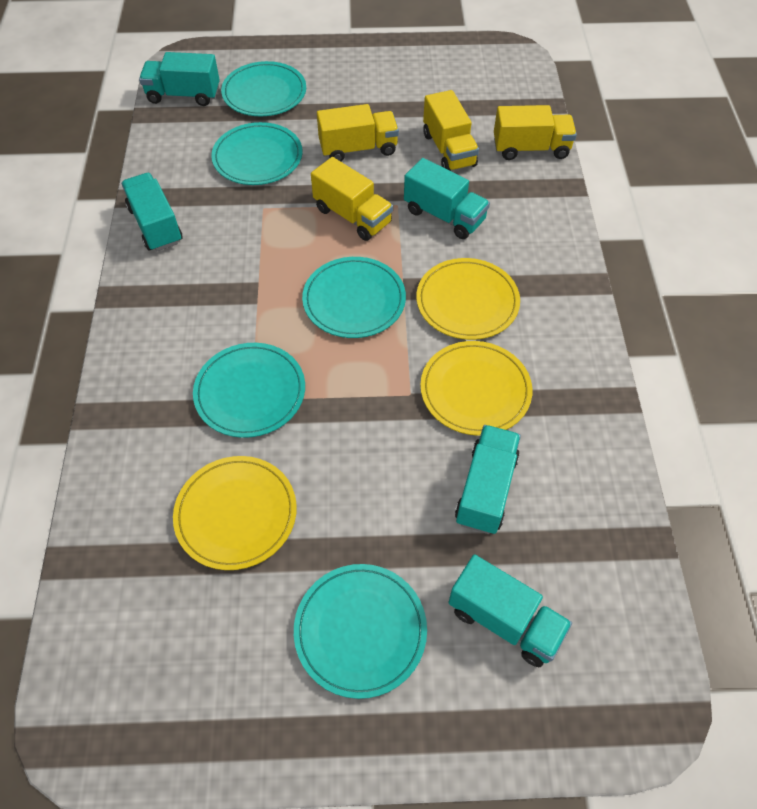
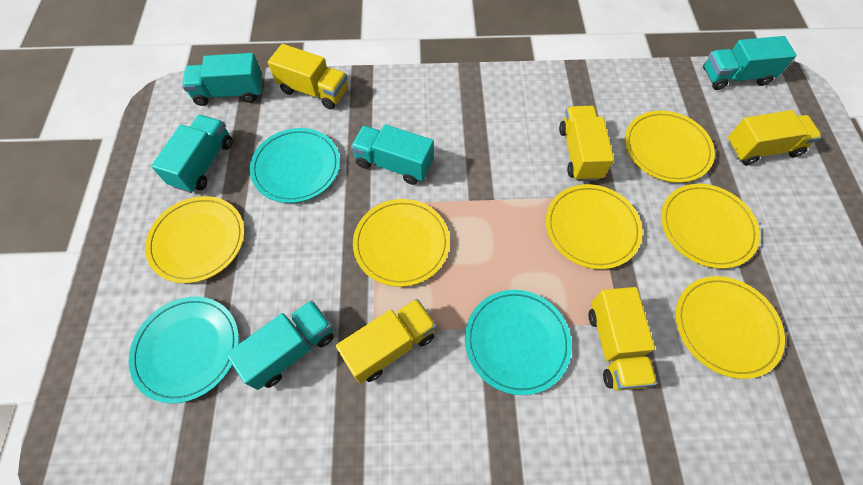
turquoise plate: [193,343,305,438] [211,122,302,185] [221,61,306,116] [294,564,427,699] [302,257,406,338] = 5 -> [129,297,239,404] [250,128,340,203] [465,290,572,395] = 3
yellow plate: [173,456,297,570] [416,258,520,340] [420,341,532,436] = 3 -> [145,196,244,283] [353,199,450,287] [546,184,643,269] [625,111,715,183] [661,184,760,269] [676,276,785,379] = 6
yellow truck: [311,157,393,241] [317,104,399,161] [423,90,479,171] [494,105,577,160] = 4 -> [268,44,348,109] [336,299,436,383] [559,106,614,181] [589,287,657,391] [727,110,821,165] = 5

